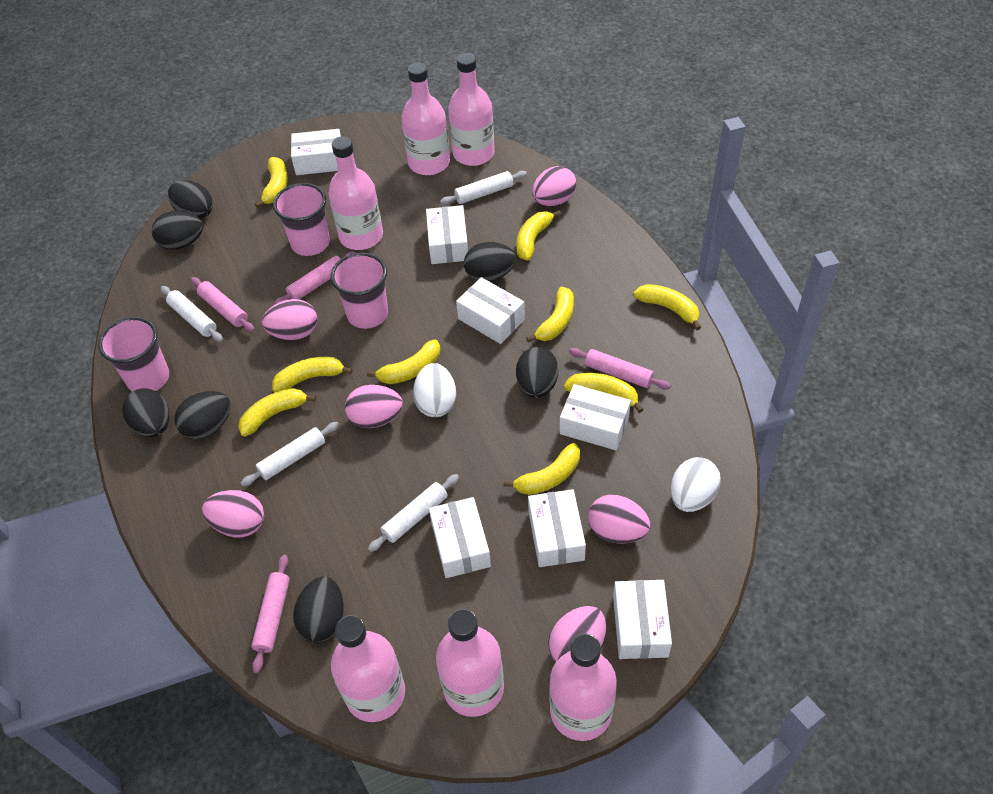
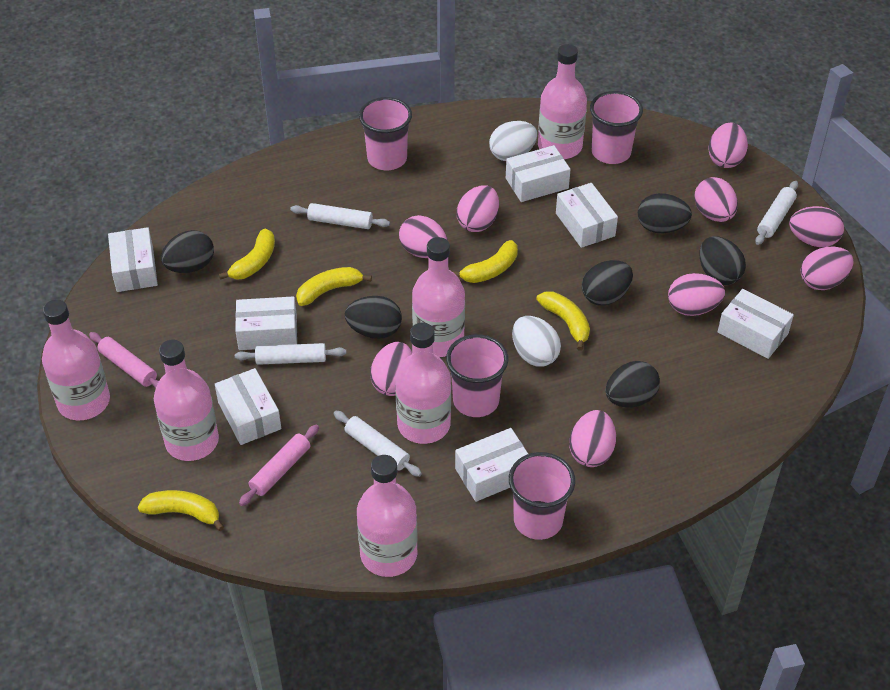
black egg: [122,388,169,437] [152,211,203,250] [168,180,213,219] [174,391,231,439] [293,576,344,643] [464,242,516,282] [516,347,559,398] = 7 -> [161,230,214,273] [345,296,402,339] [582,260,633,306] [605,361,660,407] [638,193,692,233] [699,236,746,285] = 6
pink cup: [98,317,169,392] [273,183,330,256] [330,253,388,329] = 3 -> [359,97,412,170] [446,334,508,417] [509,452,575,540] [590,91,643,164] = 4
pink egg: [202,490,264,537] [262,299,317,340] [345,385,403,428] [532,166,576,206] [548,606,606,662] [588,495,651,544] = 6 -> [370,342,412,396] [399,215,448,258] [457,185,499,232] [569,410,616,467] [668,273,725,316] [694,177,738,222] [708,122,748,168] [789,206,844,247] [801,247,854,290] = 9
pink rolling pin: [191,277,255,332] [251,555,290,673] [274,251,356,305] [569,348,671,390] = 4 -> [89,332,159,388] [239,425,319,506] = 2
yellow banana: [238,388,316,437] [255,157,288,208] [272,357,353,392] [367,339,440,384] [504,443,580,495] [516,210,561,261] [526,286,574,342] [564,373,644,413] [633,284,701,330] = 9 -> [138,490,224,531] [219,229,275,280] [296,267,372,306] [452,240,518,283] [536,292,590,351] = 5

